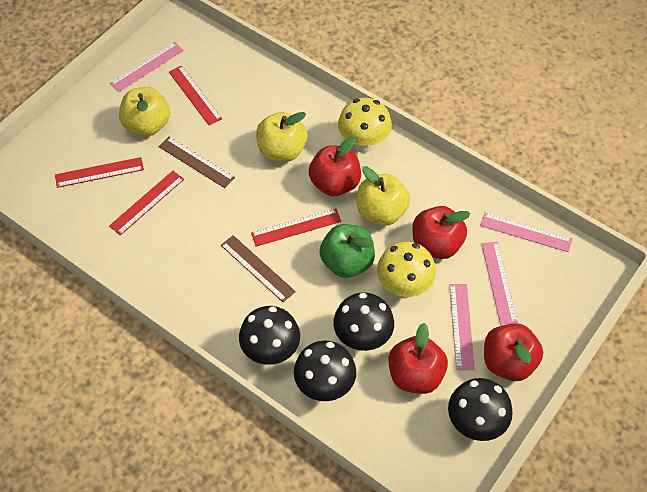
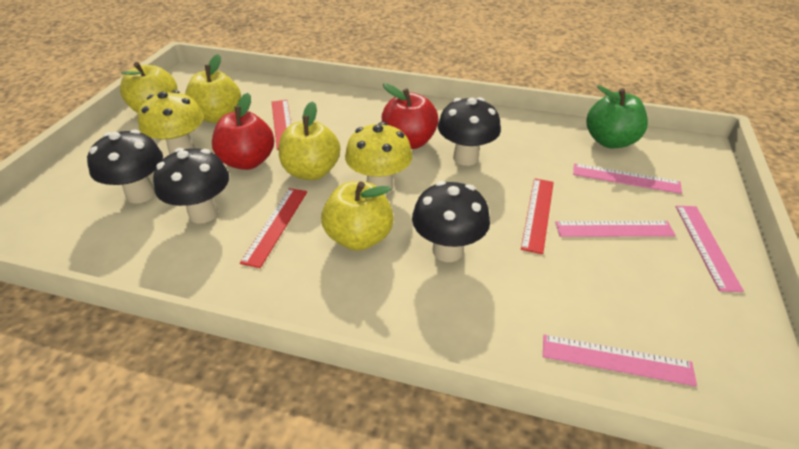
brown ruler: [159,137,235,188] [221,235,296,302] = 2 -> none = 0
red apple: [309,136,361,196] [389,323,448,394] [412,206,470,259] [484,323,543,381] = 4 -> [212,93,274,170] [382,83,439,149] = 2
red ruler: [55,157,144,188] [109,171,184,235] [169,65,222,125] [251,208,342,246] = 4 -> [240,188,307,268] [272,100,291,150] [521,178,554,254] = 3
yellow apple: [119,87,170,136] [256,112,307,162] [357,166,410,226] = 3 -> [120,62,178,113] [185,54,241,123] [279,101,340,180] [321,181,394,251] = 4

